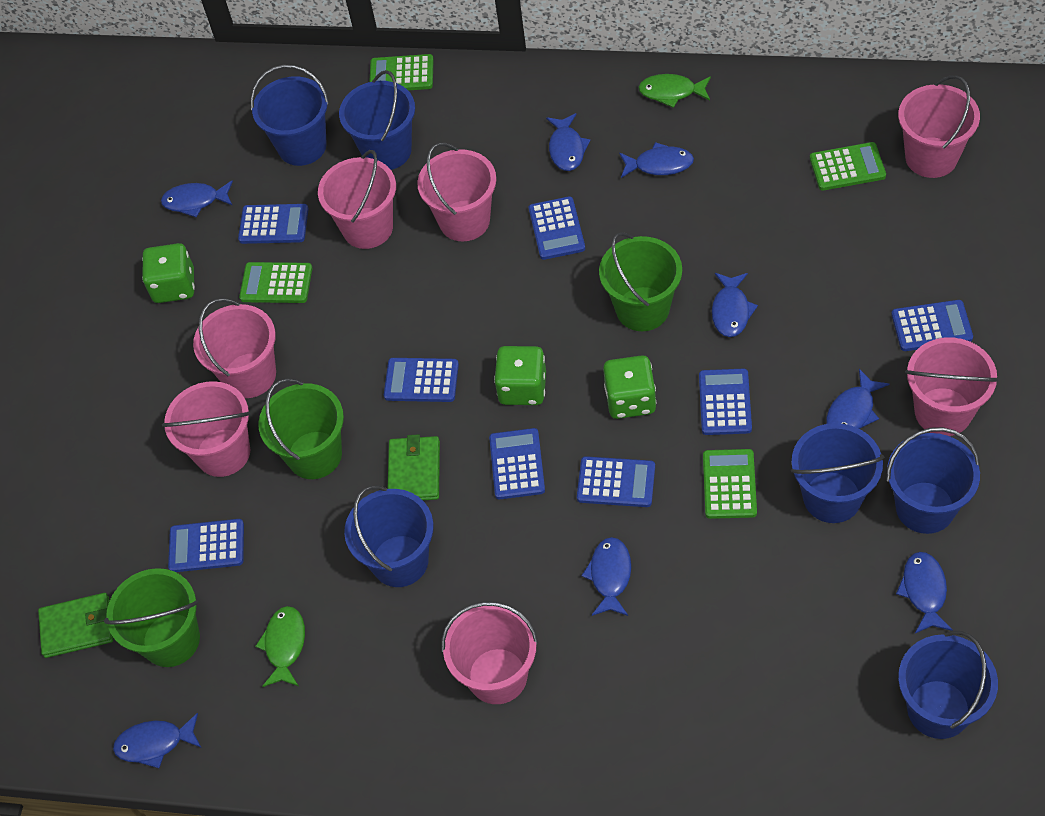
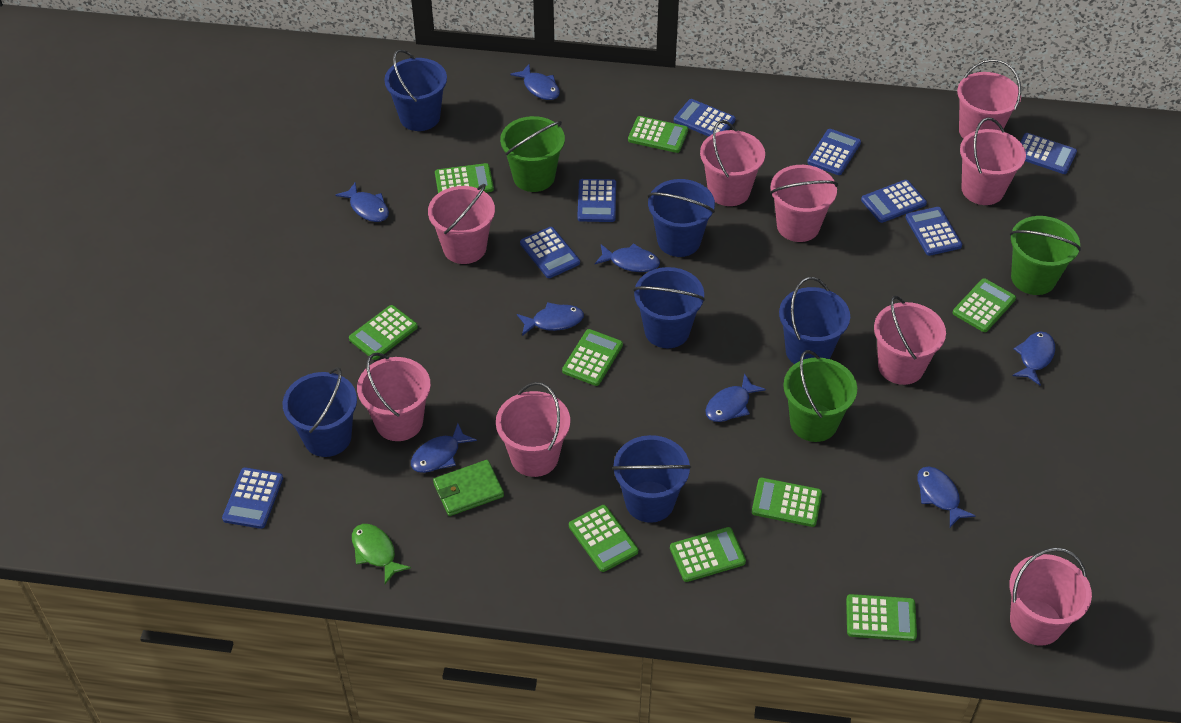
green calculator: [239,262,312,303] [369,54,434,90] [703,449,757,519] [810,142,886,191] = 4 -> [349,305,418,360] [435,163,494,193] [562,329,623,386] [569,505,638,572] [628,116,688,153] [670,527,746,582] [752,478,822,527] [846,594,917,641] [953,278,1016,332] = 9
green dice: [142,243,195,303] [494,346,546,405] [603,355,656,419] = 3 -> none = 0
green fish: [255,606,305,687] [638,74,711,108] = 2 -> [352,524,411,584] = 1
green wallet: [38,593,113,658] [388,434,440,500] = 2 -> [433,460,504,516] = 1
pink bucket: [162,381,251,477] [193,298,276,398] [318,150,396,249] [417,143,496,241] [441,602,538,704] [898,75,980,178] [905,338,999,436] = 7 -> [357,352,431,441] [428,184,495,264] [496,382,570,477] [700,120,765,206] [770,165,838,242] [874,296,946,385] [957,59,1021,139] [960,117,1026,205] [1009,548,1092,646] = 9

